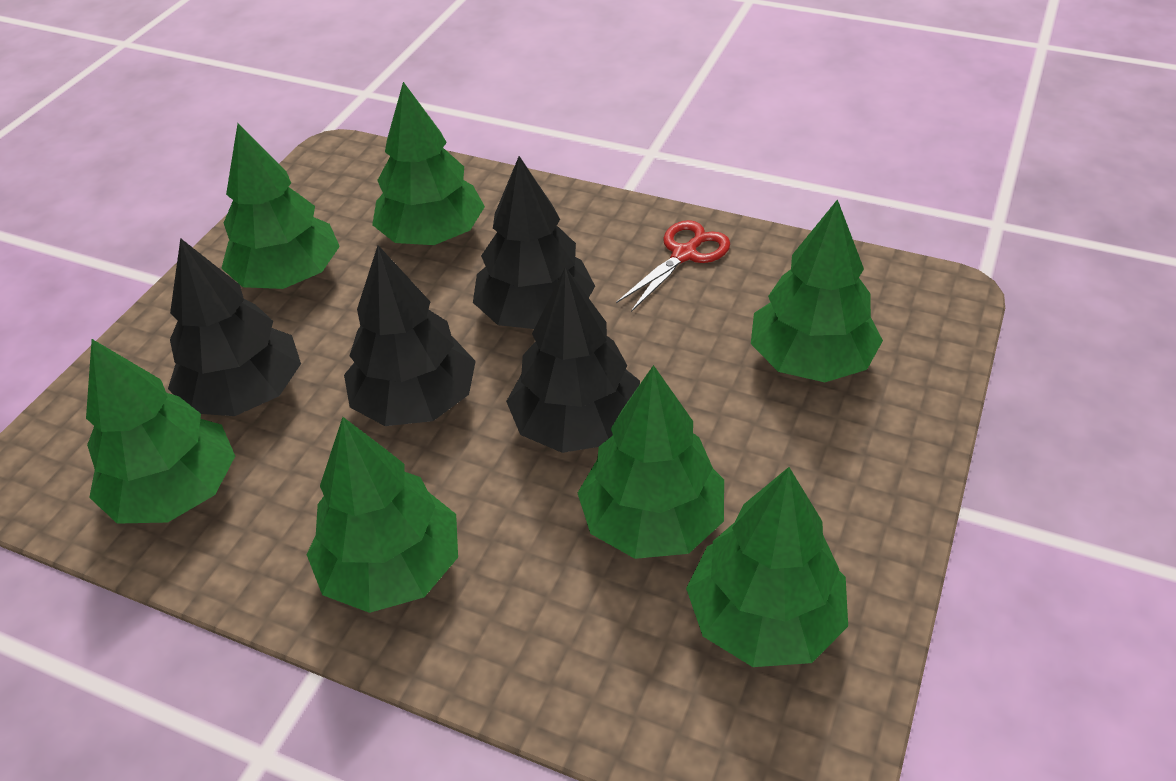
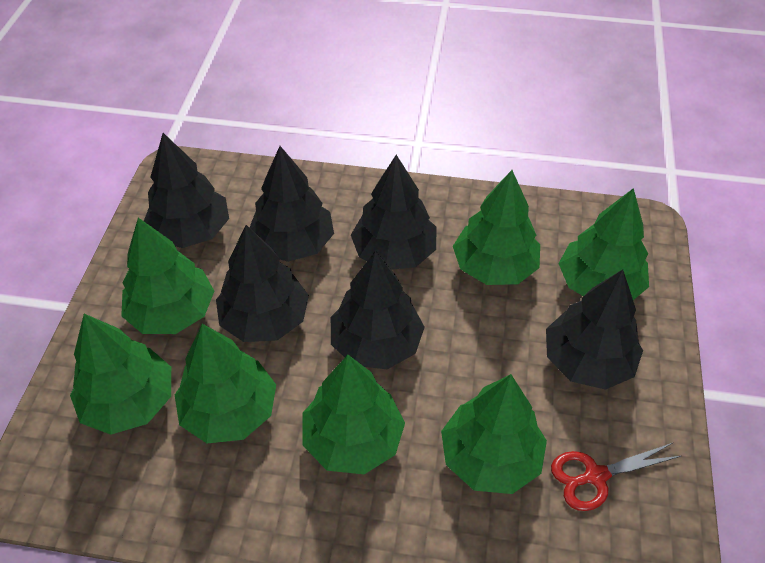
black tree: [168,238,301,416] [344,245,476,426] [473,156,595,329] [506,267,640,453] = 4 -> [144,133,229,248] [216,225,309,342] [249,146,334,262] [331,250,425,369] [351,155,436,270] [546,270,643,390] = 6

